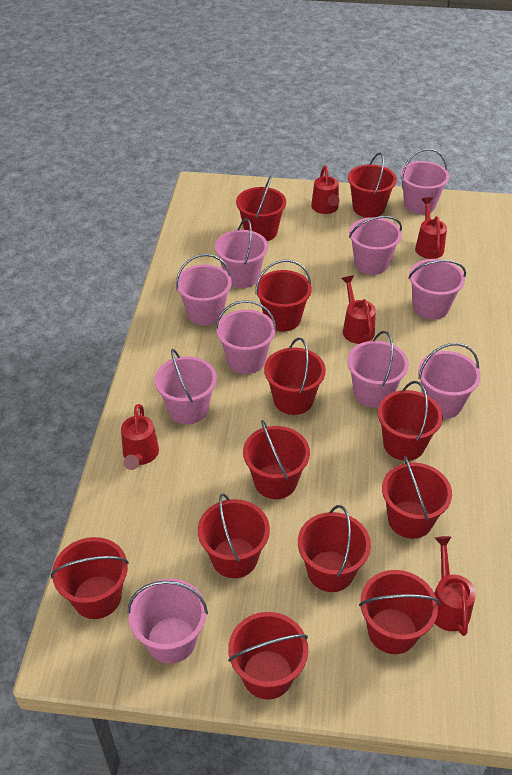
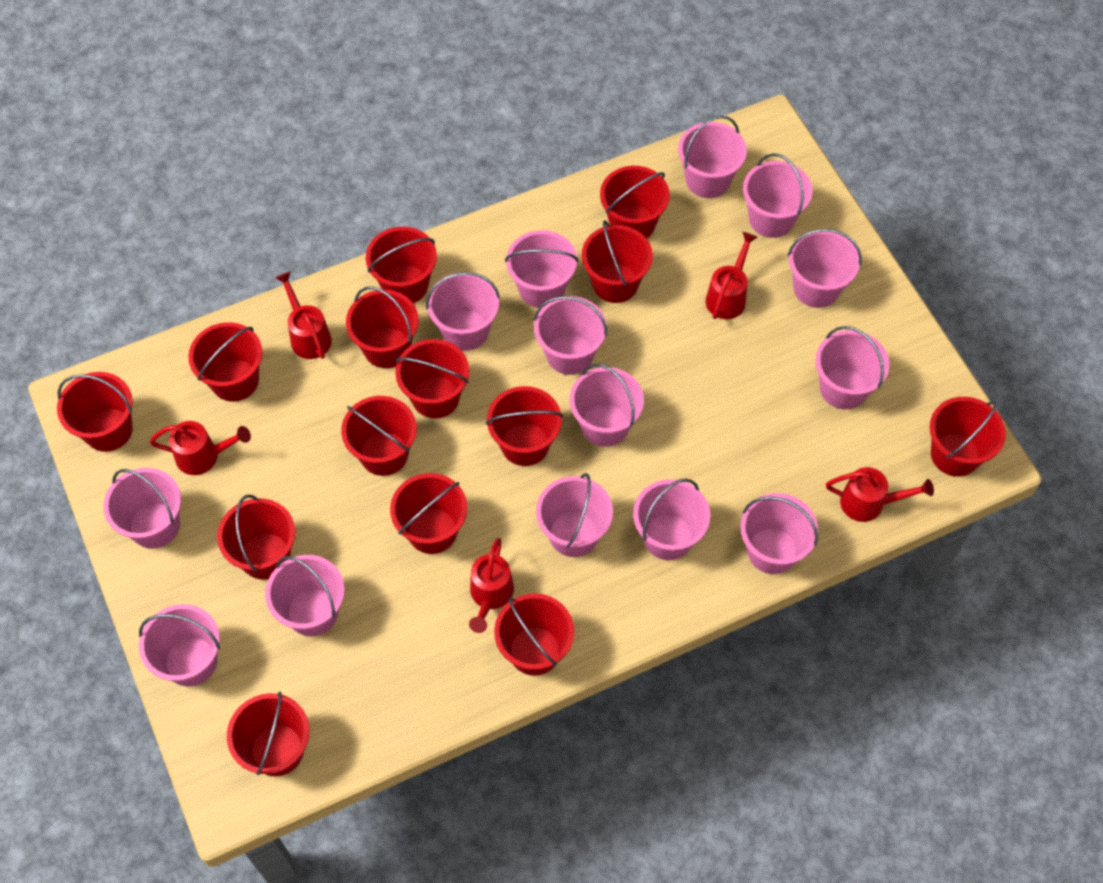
pink bucket: [127,578,208,664] [154,349,217,424] [176,254,232,326] [215,218,268,288] [216,300,276,374] [347,331,409,408] [349,216,402,275] [400,149,449,214] [408,259,466,319] [418,343,481,419] = 10 -> [103,468,181,549] [139,604,220,687] [265,555,345,636] [426,272,500,351] [505,230,578,308] [534,296,607,375] [536,473,613,557] [570,363,644,447] [633,479,710,560] [678,115,747,198] [740,493,818,574] [743,153,813,238] [787,229,862,308] [815,326,890,409] = 14
red bucket: [51,537,129,619] [198,493,270,578] [228,612,308,699] [236,176,286,241] [243,420,310,499] [256,260,312,331] [264,337,326,415] [298,505,371,592] [348,153,397,218] [359,570,440,654] [378,381,443,461] [382,456,452,539] = 12 -> [57,372,133,452] [188,322,262,402] [217,495,295,579] [227,691,310,776] [341,396,417,476] [346,286,419,368] [366,227,437,303] [390,473,467,554] [395,339,469,418] [486,386,563,466] [494,593,574,676] [582,220,653,303] [600,166,670,239] [930,397,1006,477] = 14

